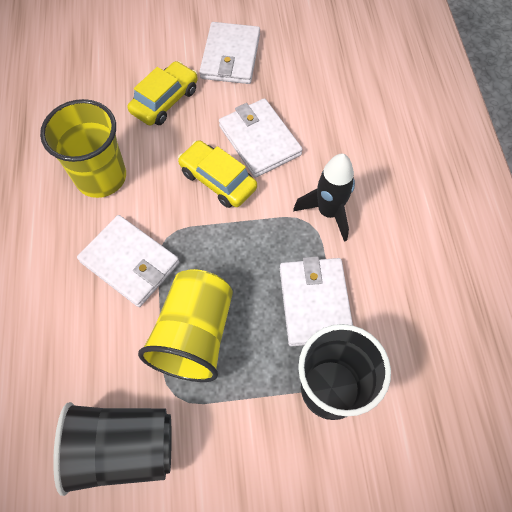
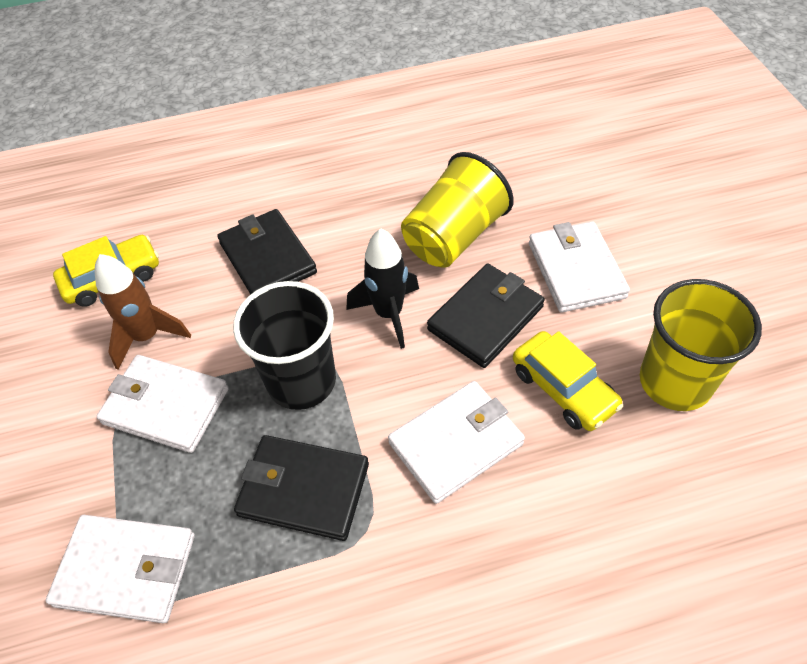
black cup: [53,402,172,496] [298,324,391,420] = 2 -> [233,281,336,410] = 1
black wallet: none = 0 -> [217,209,317,294] [234,435,369,541] [427,264,545,368] = 3
brown rocket: none = 0 -> [95,254,191,370] = 1

